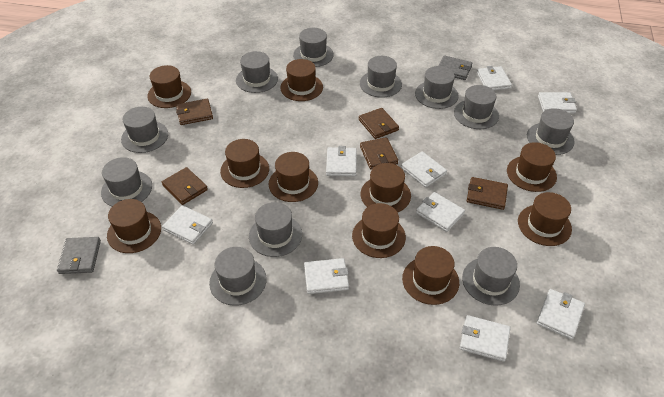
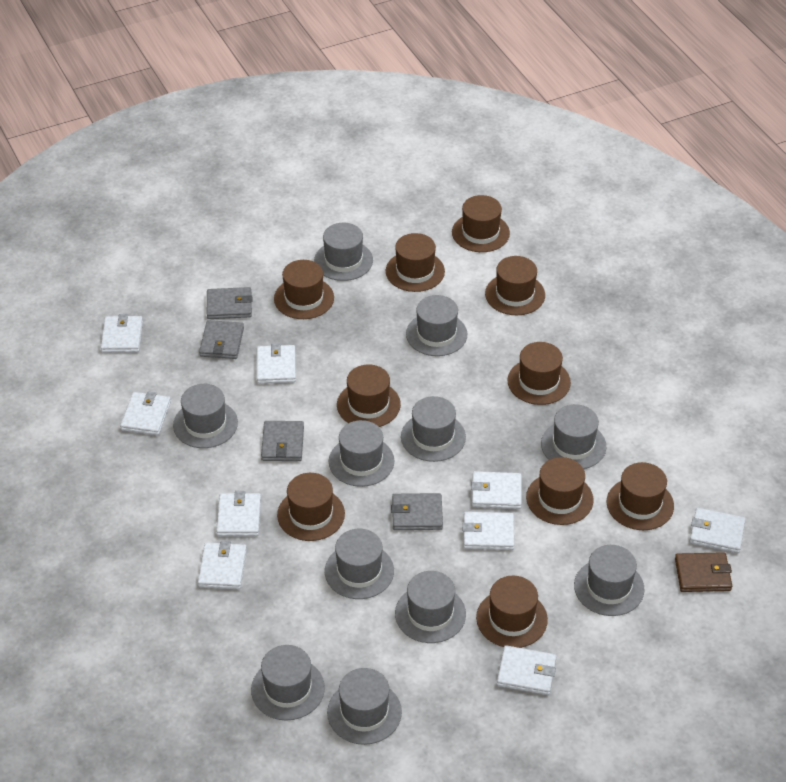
brown wallet: [162,167,208,205] [176,99,213,125] [359,108,399,139] [360,137,398,170] [467,177,508,210] = 5 -> [675,552,732,592] = 1
grey wallet: [57,237,101,274] [439,55,473,80] = 2 -> [199,320,244,359] [207,287,252,319] [261,421,304,461] [391,493,443,530] = 4

